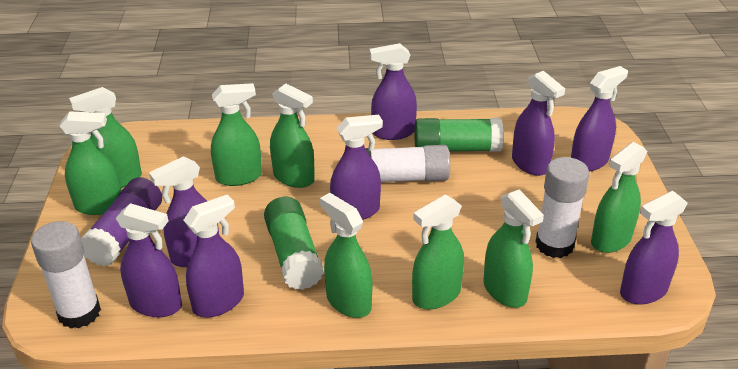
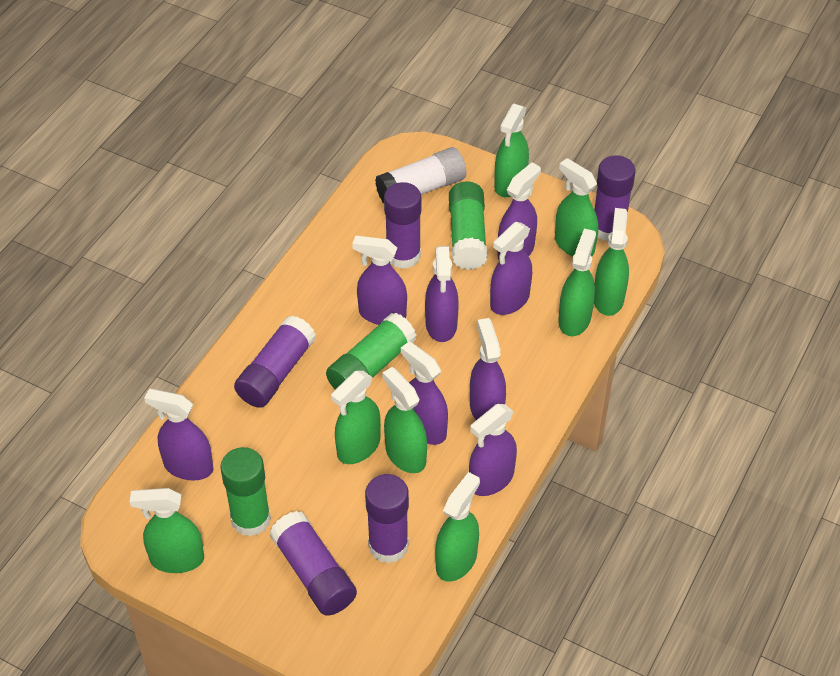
green glue stick: [264,197,324,290] [415,118,504,152] = 2 -> [220,447,271,537] [326,313,416,390] [449,182,487,270] = 3
purple glue stick: [81,177,162,266] = 1 -> [234,315,316,408] [270,511,357,616] [365,474,409,563] [384,182,422,269] [594,155,636,241] = 5
white glue stick: [31,221,101,329] [365,145,450,182] [536,157,589,258] = 3 -> [375,147,466,203] = 1

